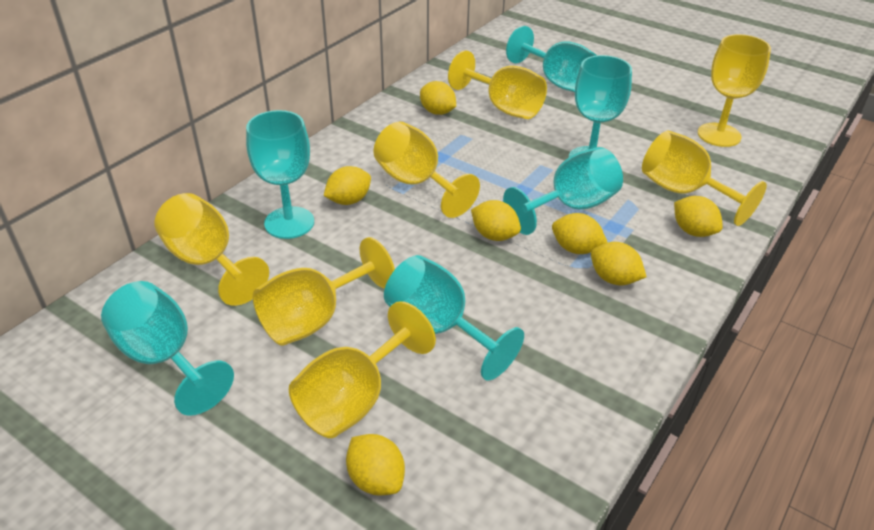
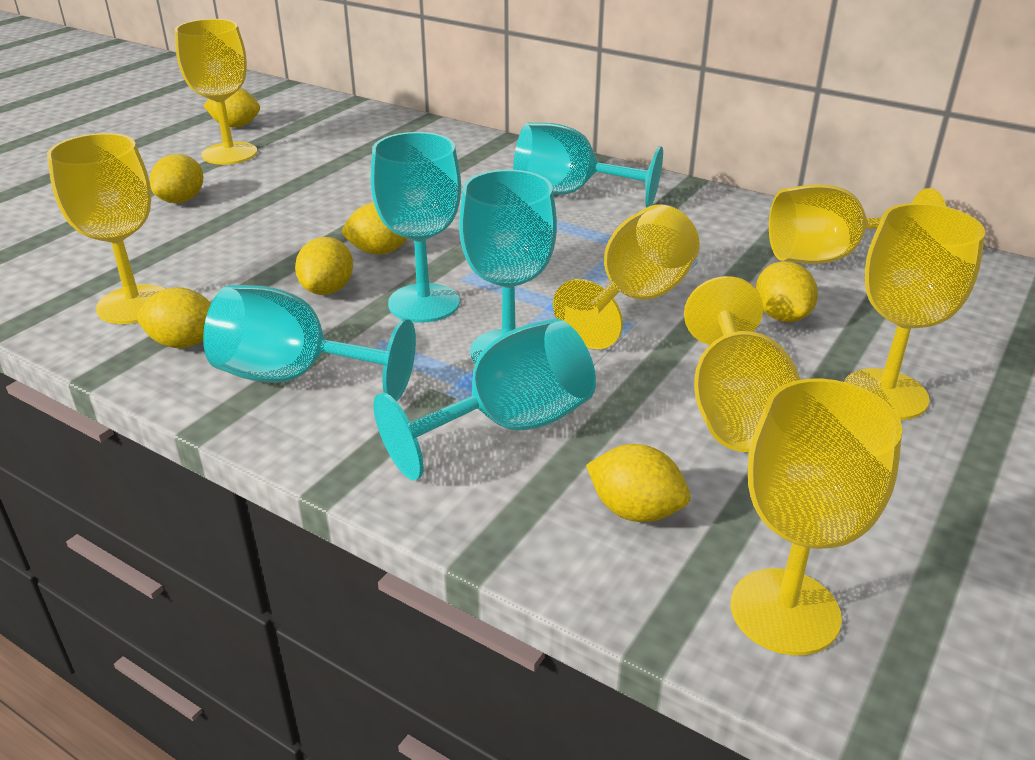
turquoise goblet: [101,281,234,416] [246,110,314,239] [384,255,524,381] [503,147,623,235] [506,26,597,92] [569,55,632,157] = 6 -> [203,285,416,401] [371,132,461,323] [373,318,596,480] [459,170,557,364] [513,123,663,207] = 5

